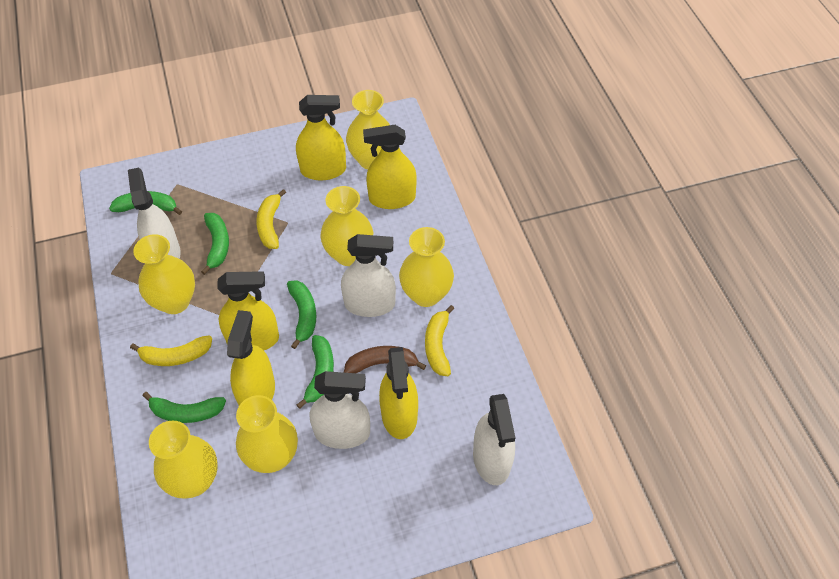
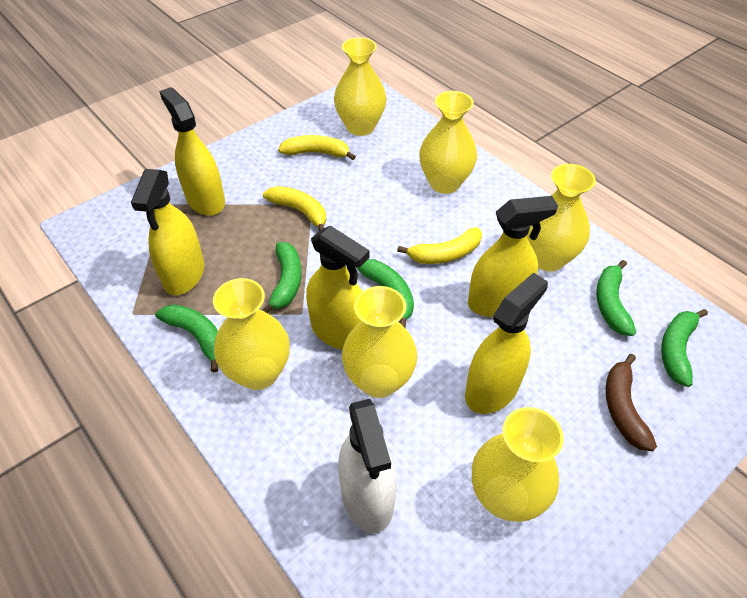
white spray bottle: [128,167,181,259] [310,371,370,449] [341,234,396,317] [473,394,515,485] = 4 -> [338,399,397,533] = 1

